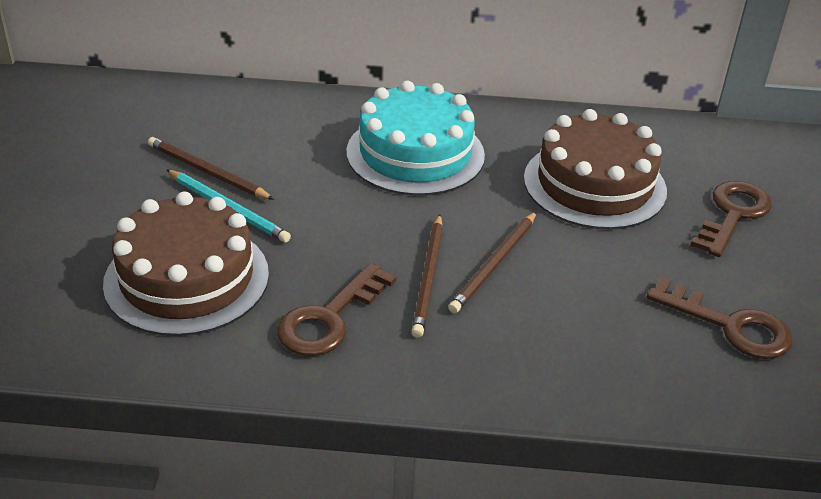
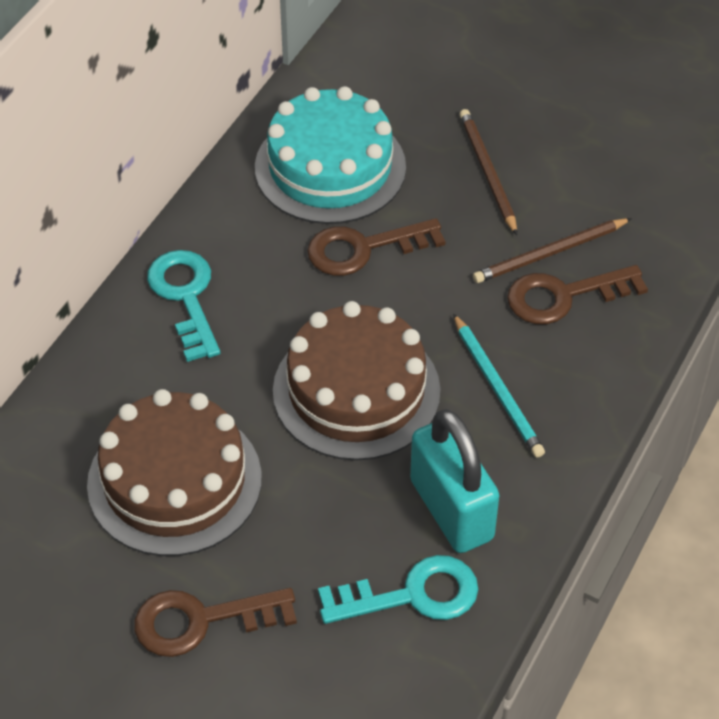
brown pencil: [148,137,274,200] [411,214,443,338] [448,211,537,313] = 3 -> [459,109,517,235] [473,218,632,283] = 2
turquoise key: none = 0 -> [147,250,220,362] [318,555,478,624] = 2
turquoise padlock: none = 0 -> [410,409,499,553] = 1

